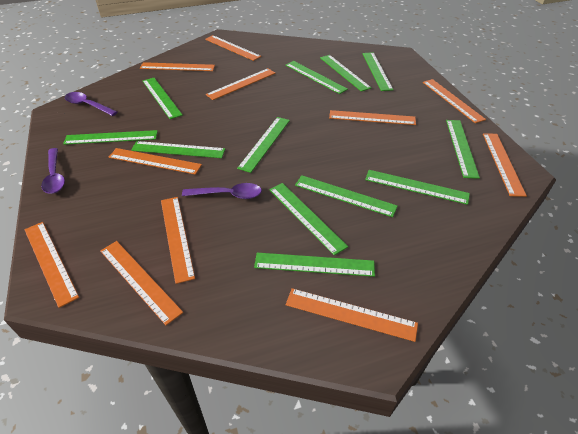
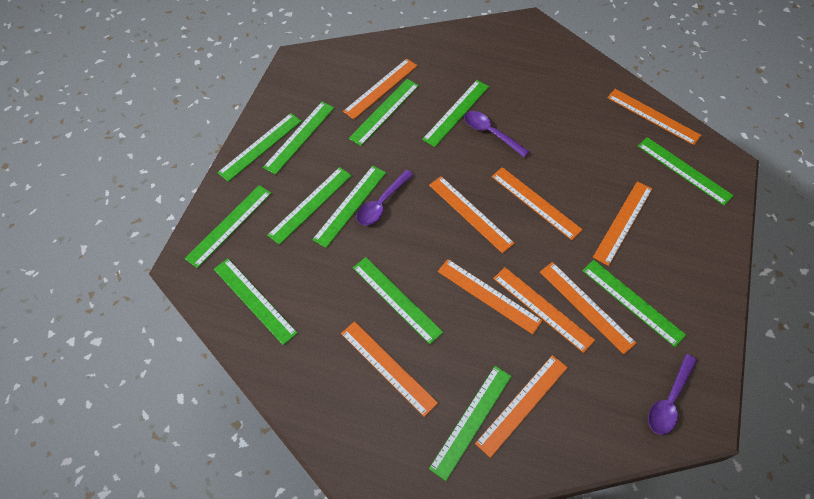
orange ruler: [24,222,79,308] [100,241,183,325] [109,148,202,175] [140,62,215,71] [161,197,195,284] [205,35,261,61] [206,68,275,100] [286,288,418,342] [329,110,416,125] [423,79,486,123] [483,133,527,197] = 11 -> [341,321,438,417] [343,59,418,119] [429,176,515,253] [438,259,543,334] [475,355,568,458] [491,167,583,240] [493,267,595,353] [540,262,637,354] [593,181,652,266] [607,89,701,145] = 10

